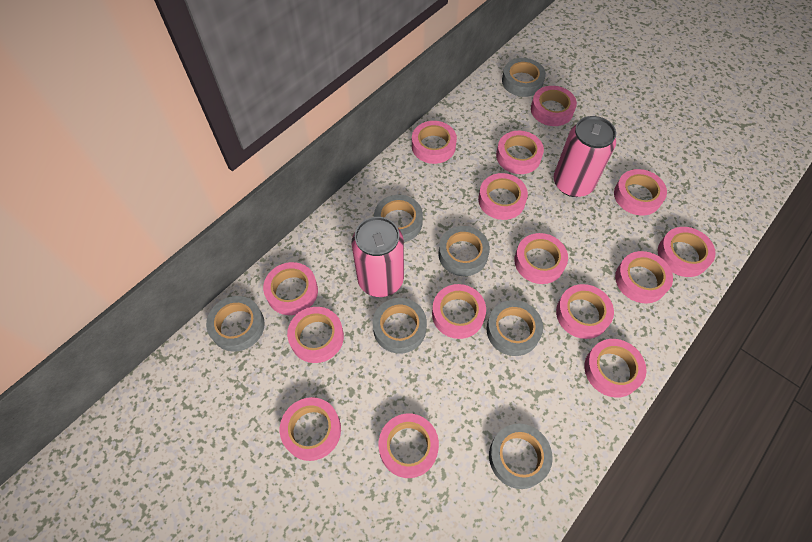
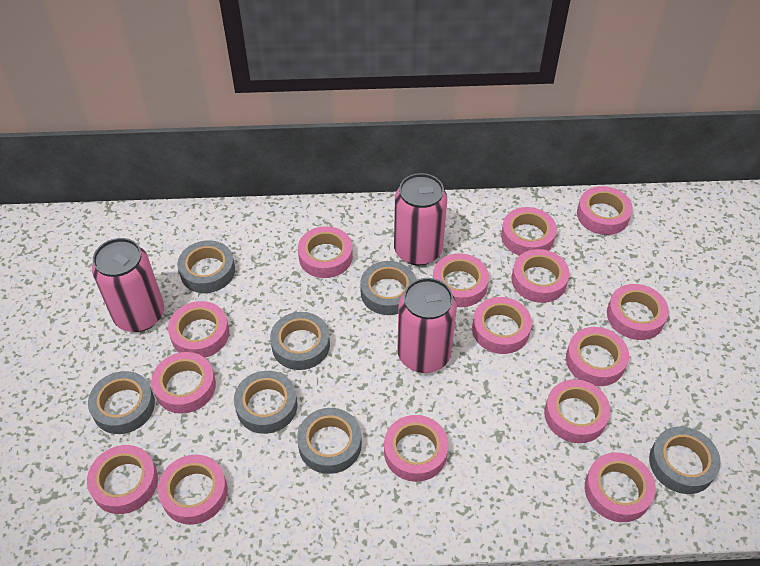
pink can: [351,217,404,297] [554,116,616,197] = 2 -> [92,238,164,332] [394,173,447,265] [397,278,457,373] = 3

